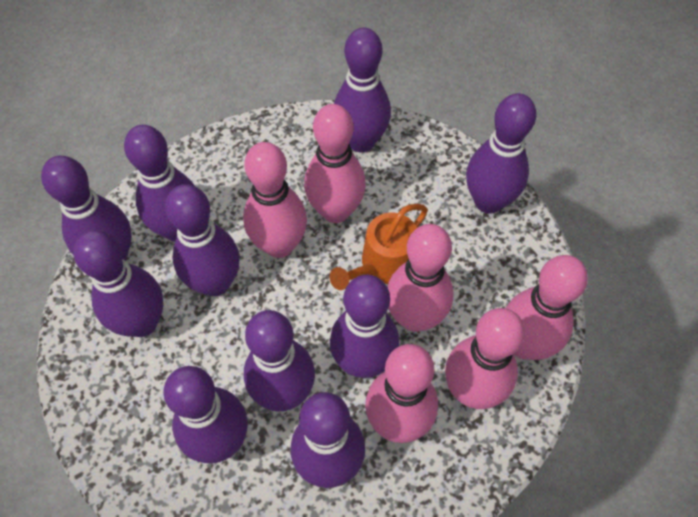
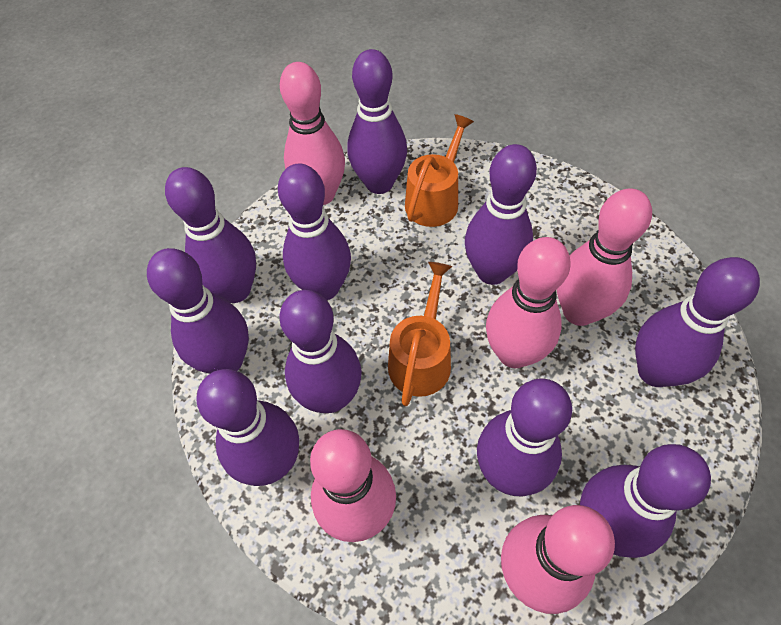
orange watering can: [329,204,428,290] = 1 -> [388,262,452,406] [405,114,474,227] = 2
pink bowling pin: [243,142,307,258] [304,104,366,223] [365,344,438,443] [387,224,454,332] [445,308,525,409] [506,255,588,360] = 6 -> [280,62,345,205] [310,429,396,542] [486,237,571,368] [501,505,615,614] [557,188,652,326] = 5

